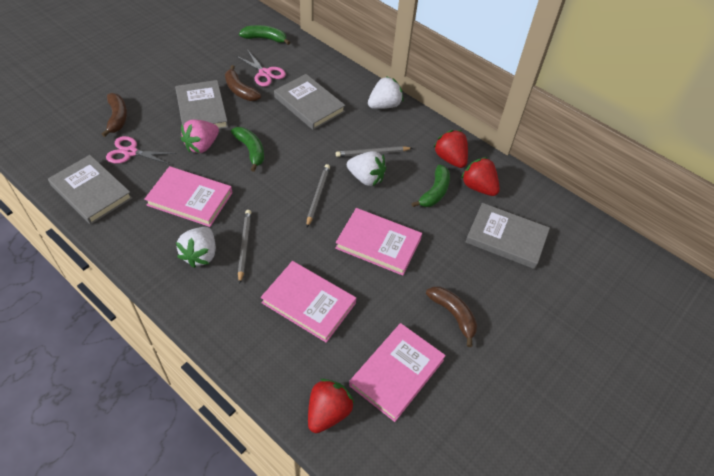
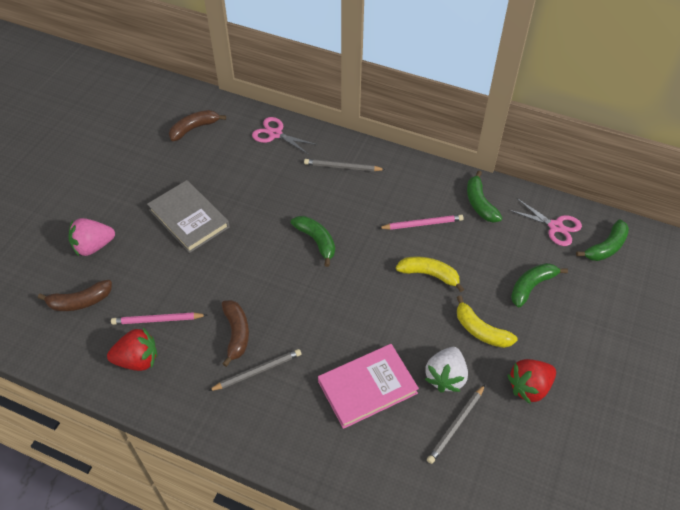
green banana: [231,127,264,172] [239,25,290,45] [412,165,450,207] = 3 -> [291,216,335,267] [467,171,502,223] [511,263,568,307] [576,219,629,261] = 4
grey book: [48,155,132,225] [175,80,228,129] [274,74,345,130] [466,203,550,269] = 4 -> [147,180,230,253] = 1
pink book: [144,166,233,227] [261,261,356,343] [335,208,422,276] [349,323,446,422] = 4 -> [318,344,419,429] = 1
pink pencil: none = 0 -> [111,312,207,325] [379,215,464,230] = 2
red strawberry: [308,379,355,433] [433,130,468,168] [461,157,500,196] = 3 -> [107,328,157,371] [507,359,556,404] = 2
white strawberry: [176,227,216,268] [347,151,386,186] [368,76,403,109] = 3 -> [425,347,468,393] = 1
yellow banana: none = 0 -> [396,257,464,292] [457,296,517,348] = 2

